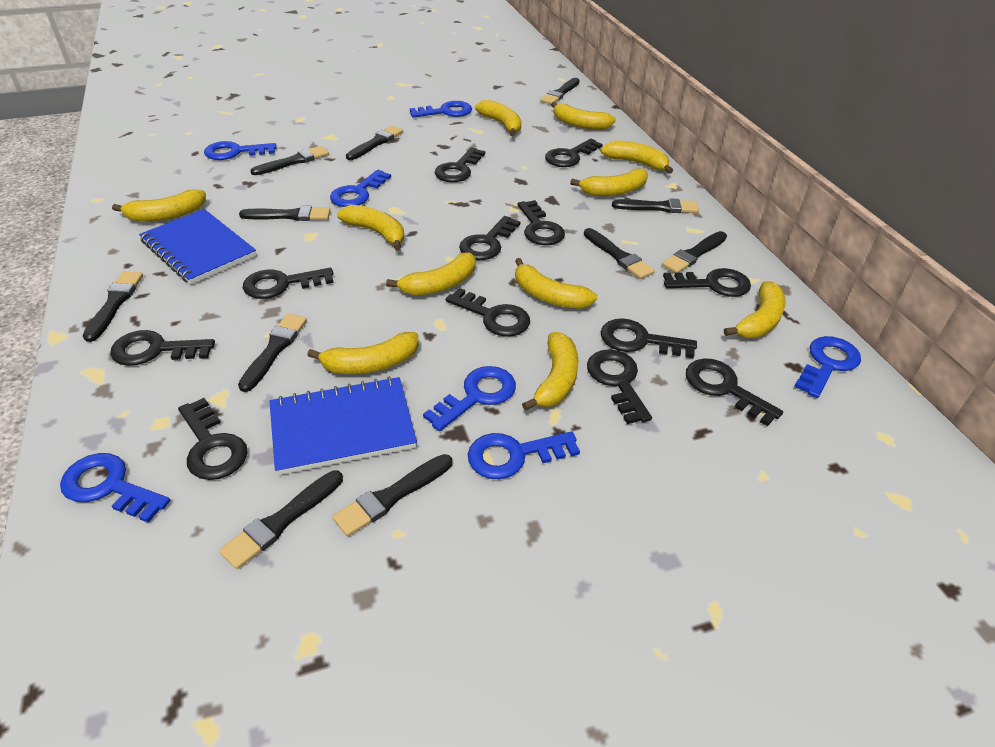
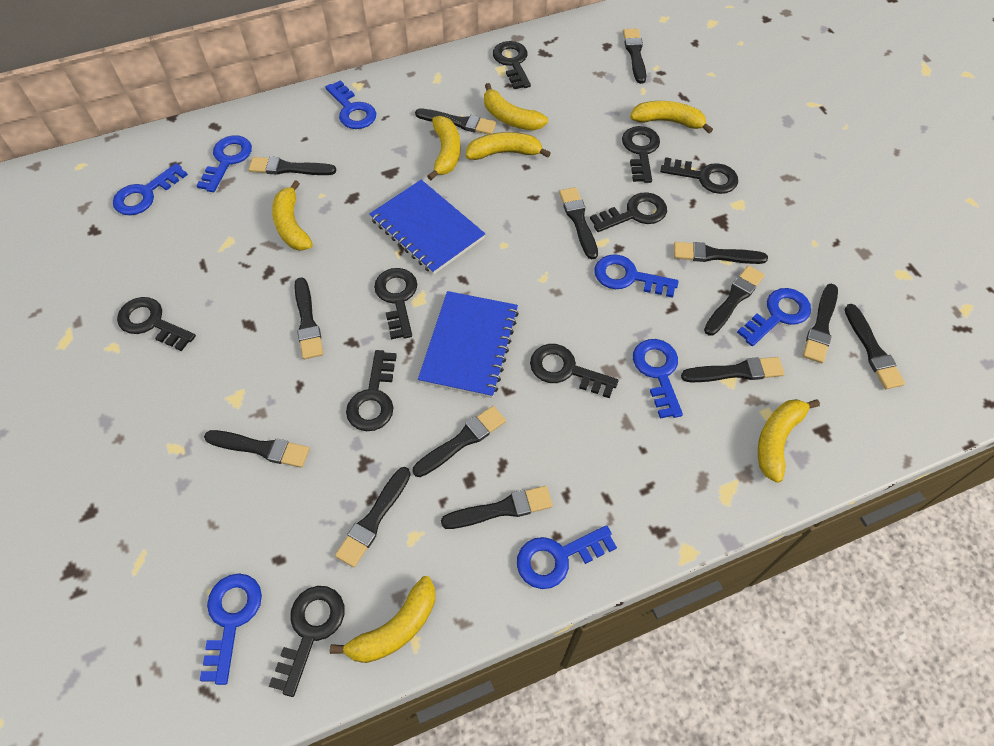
black brush: [83,272,143,342] [219,470,343,569] [238,314,307,392] [239,206,330,221] [250,146,329,175] [332,454,452,536] [346,126,403,160] [540,78,580,104] [584,228,655,279] [612,198,699,213] [662,231,727,273] = 11 -> [204,430,310,468] [249,157,336,175] [294,277,323,359] [335,467,411,567] [412,406,506,477] [415,108,496,135] [441,486,553,529] [559,187,598,259] [623,28,646,84] [674,242,768,264] [681,357,784,382] [704,265,764,336] [803,284,838,363] [844,304,905,389] = 14
black key: [110,330,215,366] [178,398,248,480] [243,268,334,299] [435,147,485,182] [446,288,530,337] [459,216,520,260] [517,200,565,245] [545,139,603,167] [587,349,652,424] [601,318,697,358] [663,268,751,297] [686,358,783,426] = 12 -> [117,297,196,351] [269,586,344,697] [346,350,397,431] [374,268,417,339] [493,41,531,89] [530,344,619,398] [590,192,667,232] [622,126,660,183] [660,157,738,194] = 9
blue key: [60,453,170,523] [204,141,277,160] [330,170,391,207] [410,101,472,118] [423,366,516,431] [468,431,580,479] [794,336,861,398] = 7 -> [113,163,188,215] [196,135,252,192] [200,573,262,685] [325,80,376,129] [517,525,617,589] [595,254,679,298] [633,339,683,419] [737,288,811,346] = 8
yellow banana: [112,189,206,222] [307,332,419,374] [337,205,404,251] [386,252,476,296] [475,100,521,136] [515,258,597,309] [522,332,579,411] [551,102,616,130] [570,169,648,196] [600,141,673,174] [724,281,786,338] = 11 -> [272,180,313,251] [330,576,435,663] [427,116,460,180] [466,132,551,160] [484,83,548,130] [630,101,713,133] [758,399,820,483] = 7

